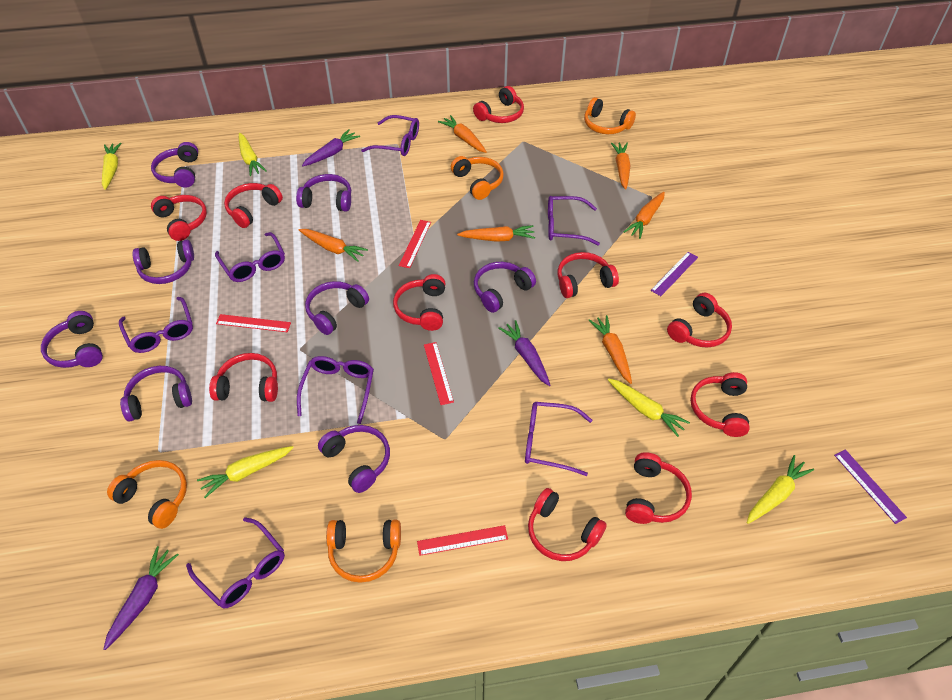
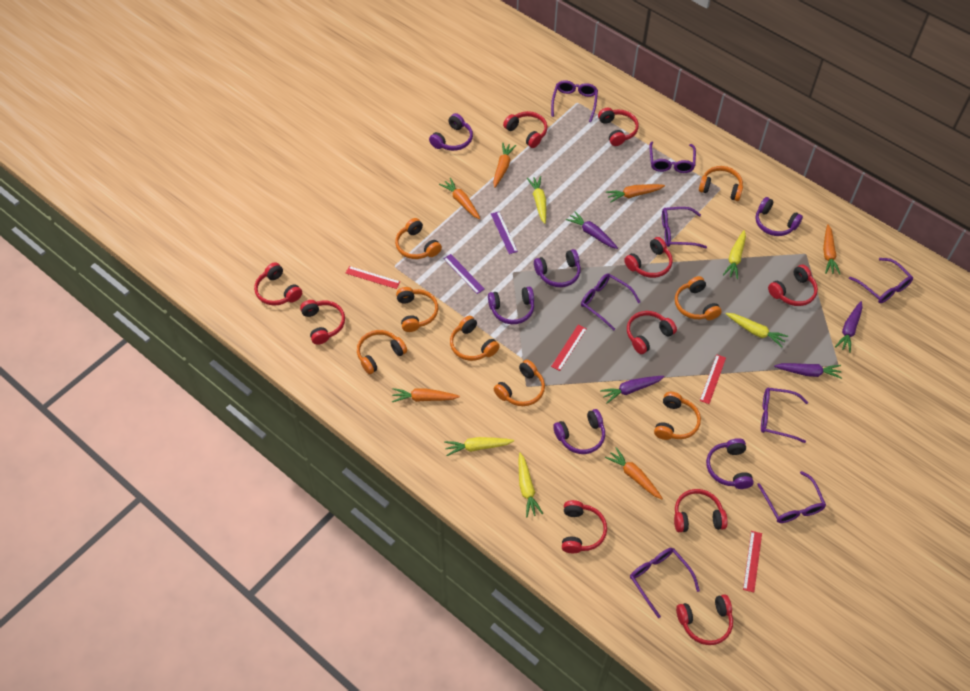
orange headphones: [107,460,187,529] [326,520,401,583] [451,156,504,200] [584,97,636,134] = 4 -> [357,330,407,374] [395,218,442,259] [396,287,438,332] [450,316,500,361] [494,360,545,406] [654,392,701,440] [675,276,722,320] [699,166,743,201] = 8
purple carrot: [104,546,179,650] [302,129,360,166] [498,320,550,386] = 3 -> [566,211,618,249] [600,376,665,403] [774,363,842,379] [835,301,863,353] = 4
purple glasses: [119,297,193,353] [186,517,285,608] [215,232,285,282] [297,356,374,424] [361,115,419,156] [525,402,592,476] [548,196,600,245] = 7 -> [551,80,598,122] [581,274,640,331] [630,548,700,618] [649,141,696,173] [662,207,707,248] [757,471,826,523] [761,388,808,443] [849,258,913,303] = 8
purple headphones: [41,311,103,368] [120,366,192,422] [132,240,194,284] [151,142,198,187] [296,174,351,212] [305,281,369,335] [318,425,390,493] [474,262,536,313] = 8 -> [429,113,473,151] [488,287,534,324] [534,249,581,287] [553,409,605,454] [706,438,754,489] [755,197,803,236] = 6

